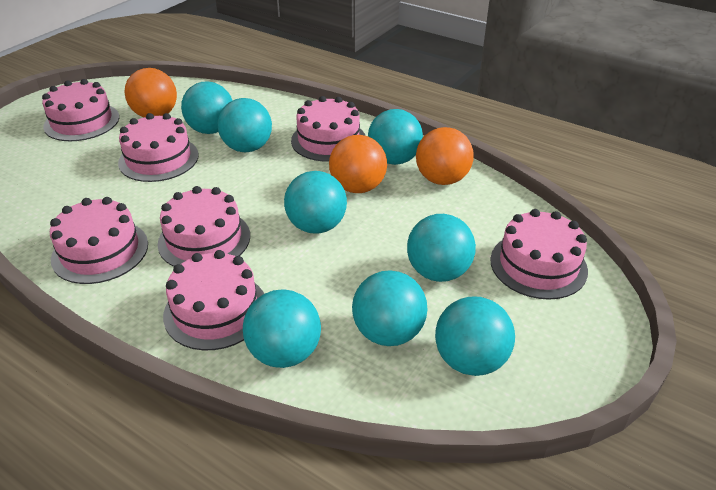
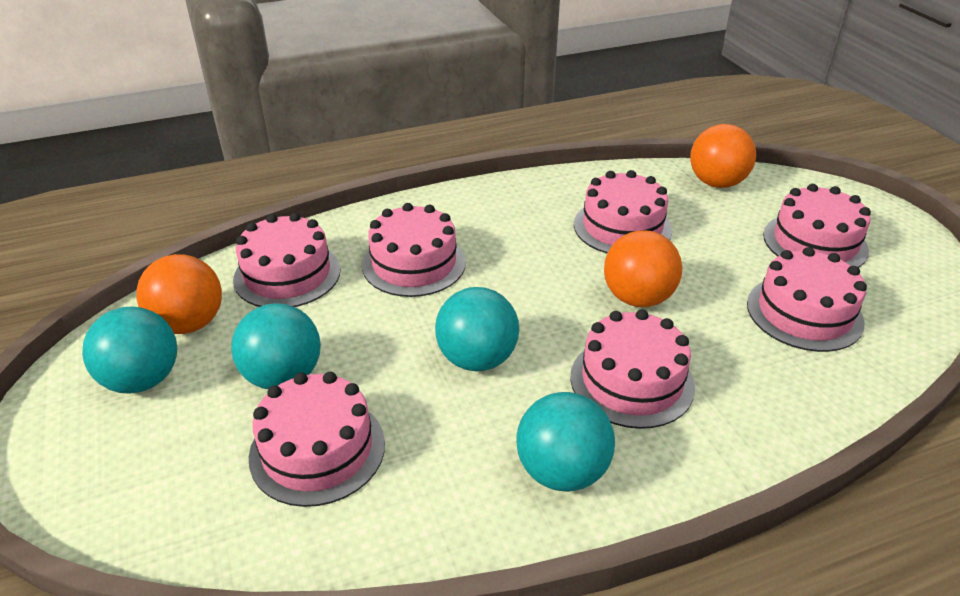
turquoise ball: [181,81,233,134] [218,98,272,153] [243,290,321,368] [284,171,347,234] [352,270,428,346] [368,109,423,165] [407,214,476,282] [435,296,515,376] = 8 -> [82,306,177,394] [231,303,321,389] [435,287,519,371] [516,392,615,492] = 4

